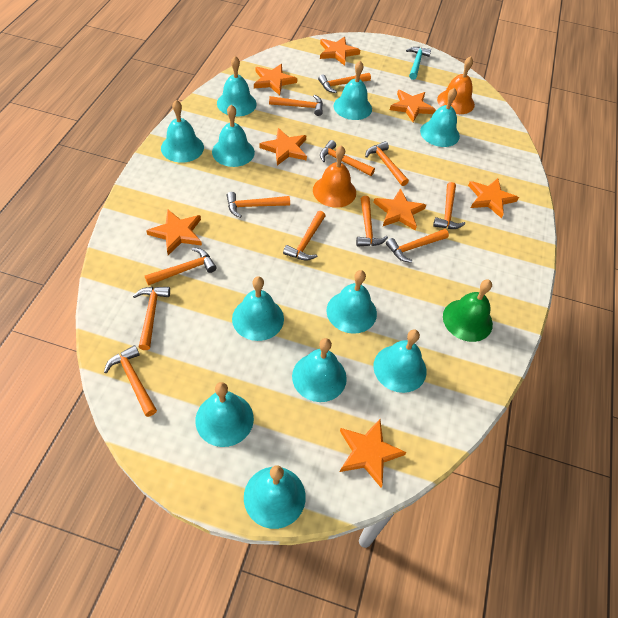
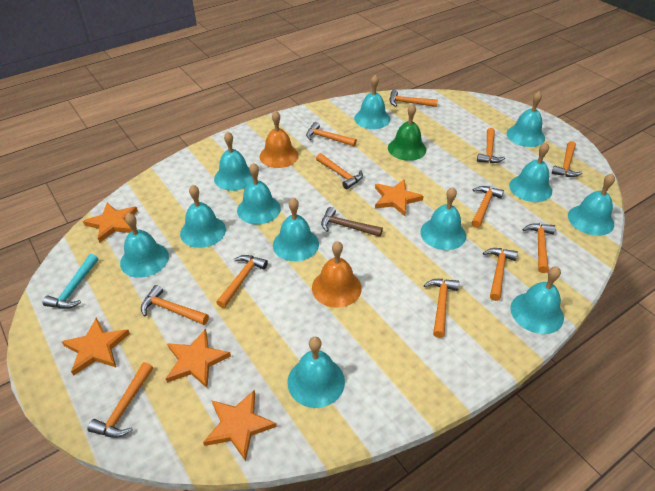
brown hammer: none = 0 -> [321,207,383,237] = 1
orange star: [146,209,202,255] [254,64,297,95] [259,128,307,166] [320,36,360,66] [340,419,406,487] [373,188,426,230] [390,90,436,122] [468,178,519,218] = 8 -> [62,318,130,376] [83,203,138,243] [165,329,231,388] [203,390,277,461] [375,179,423,216] = 5
turquoise bell: [161,100,204,163] [195,382,254,447] [212,104,255,167] [217,56,257,117] [232,276,284,341] [244,465,306,529] [292,338,347,402] [326,270,377,334] [334,61,372,120] [373,329,427,393] [420,88,460,147] = 11 -> [120,213,169,278] [180,185,226,248] [214,132,253,191] [237,163,281,225] [273,198,319,261] [288,337,345,408] [354,75,390,129] [420,187,466,250] [507,91,545,147] [509,142,552,202] [510,266,564,334] [568,173,615,236] = 12

